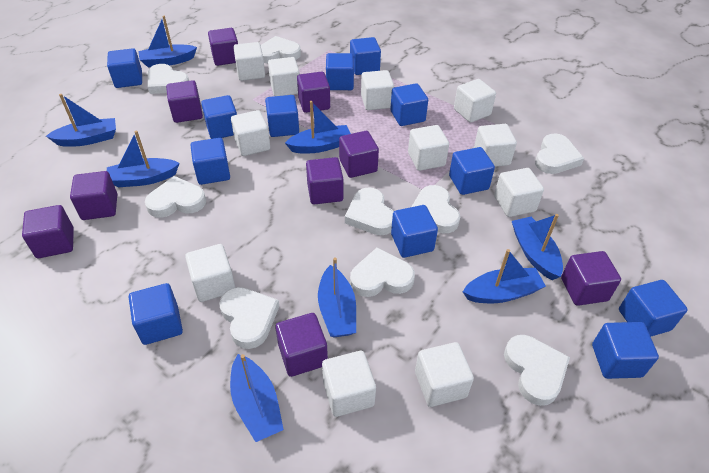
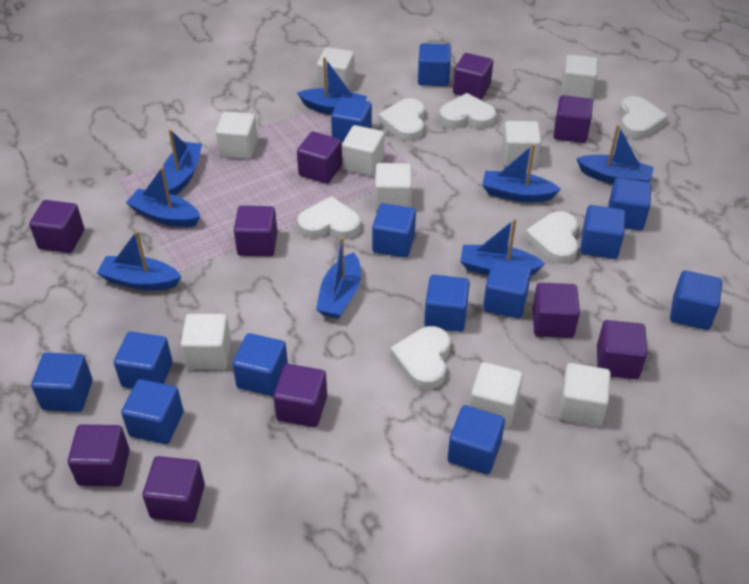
blue cube: [107,48,142,88] [129,283,183,345] [190,138,230,185] [201,95,237,139] [265,95,299,137] [326,53,354,90] [350,37,381,75] [390,83,428,126] [391,205,438,258] [449,147,495,195] [592,322,659,379] [619,280,688,337] = 12 -> [31,353,92,412] [114,332,173,389] [121,379,184,444] [232,333,288,396] [331,97,372,142] [372,203,416,258] [418,43,451,86] [424,275,470,332] [448,405,505,475] [483,260,532,318] [580,205,625,259] [608,178,651,230] [670,270,722,330] = 13
purple cube: [22,205,74,258] [70,171,117,220] [166,80,203,123] [208,28,238,66] [275,313,328,377] [297,71,330,113] [306,157,343,204] [339,131,379,178] [561,251,621,306] = 9 -> [29,200,84,253] [68,425,130,486] [142,456,205,523] [234,206,277,256] [273,364,327,427] [297,131,342,184] [453,53,493,100] [532,283,580,338] [553,95,593,143] [597,320,647,379] = 10
white cube: [185,244,236,302] [231,110,270,156] [233,42,265,81] [268,57,300,96] [322,351,376,417] [361,70,394,110] [408,125,449,171] [415,342,474,407] [454,79,496,123] [474,124,517,167] [494,168,544,217] = 11 -> [181,314,231,369] [216,112,258,159] [317,47,355,89] [342,125,384,176] [375,163,412,211] [470,362,523,428] [502,121,541,167] [558,363,611,426] [561,55,598,99] = 9
white heart: [145,176,206,218] [147,64,189,94] [219,287,280,349] [261,36,301,63] [345,187,394,235] [350,248,415,297] [411,185,460,233] [504,335,570,406] [535,133,584,174] = 9 -> [297,196,361,240] [378,98,425,141] [390,326,451,390] [439,93,496,129] [524,211,579,264] [619,96,668,139] = 6

